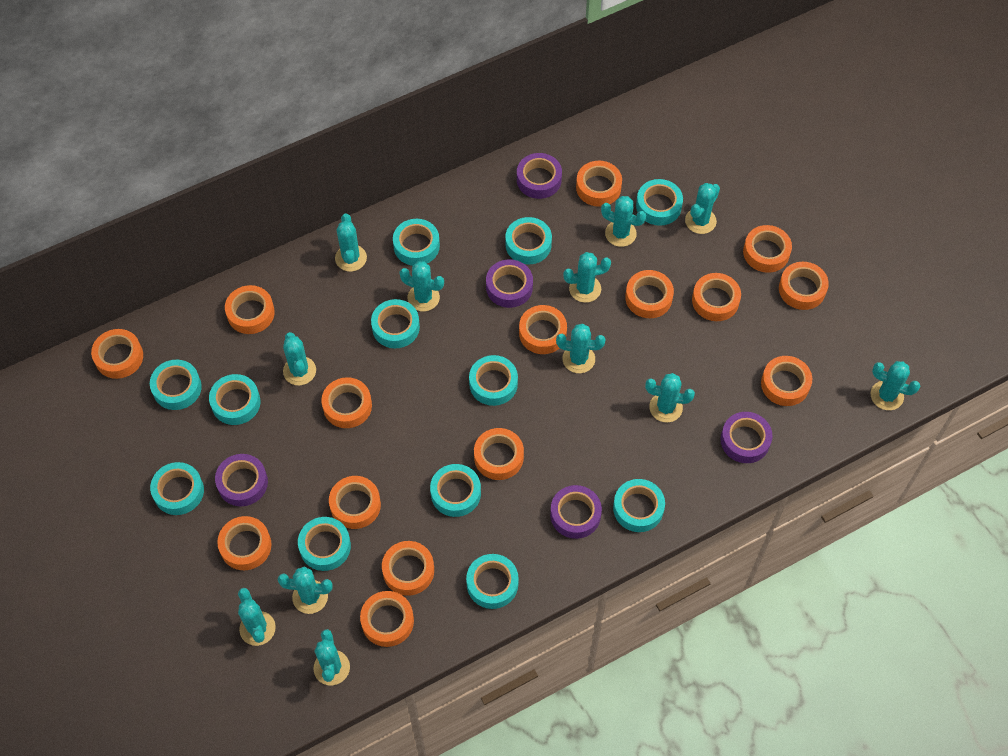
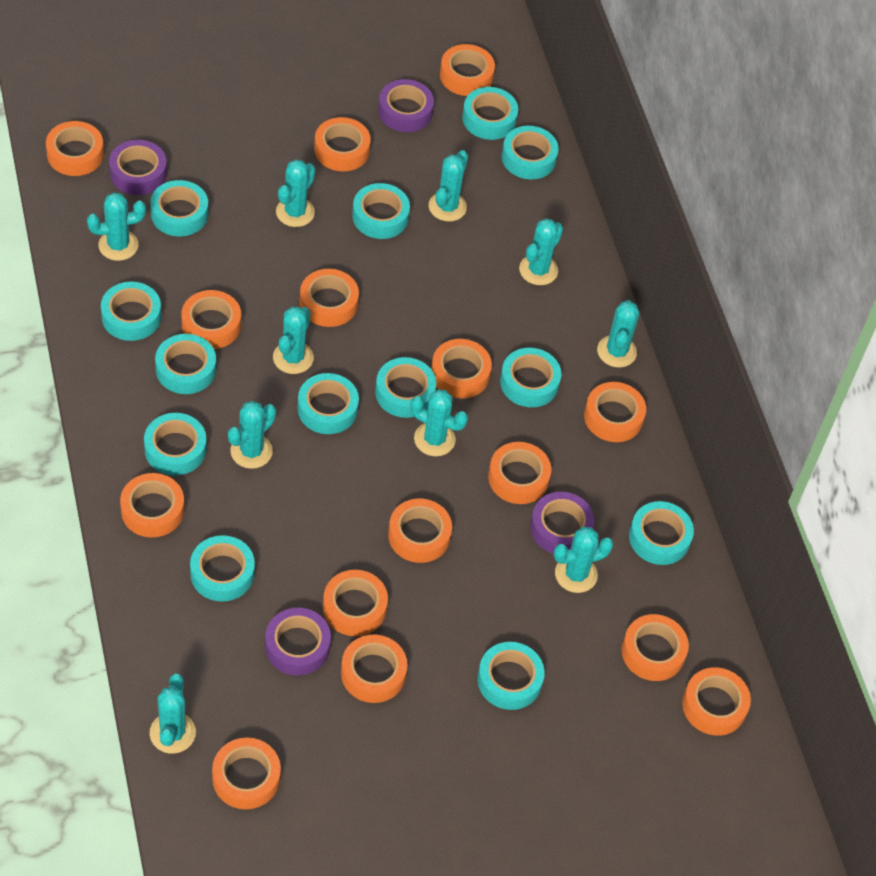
purple tape: [215,454,268,507] [486,260,533,308] [517,153,562,199] [550,485,602,539] [721,412,773,463] = 5 -> [109,140,167,195] [265,608,331,675] [378,79,434,132] [530,492,594,554] = 4
turquoise cactus: [238,588,276,646] [278,567,333,614] [283,332,316,385] [313,629,350,685] [335,213,367,272] [399,262,444,311] [556,324,606,373] [563,252,611,303] [601,196,646,247] [645,373,695,422] [685,183,720,234] [871,361,920,410] = 12 -> [87,192,146,261] [150,673,196,754] [228,401,276,469] [273,307,314,374] [276,159,315,227] [411,389,468,456] [429,150,468,222] [519,218,563,285] [554,527,613,593] [597,300,639,368] = 10
turquoise tape: [150,360,202,410] [150,462,204,515] [209,374,261,425] [298,517,351,571] [371,299,420,348] [393,219,440,266] [430,464,481,517] [466,554,519,609] [469,355,518,406] [505,217,552,264] [613,479,665,532] [636,179,683,226] = 12 -> [101,282,161,341] [144,413,207,475] [150,180,208,236] [155,334,216,394] [190,535,255,602] [298,373,359,434] [352,183,410,239] [375,357,437,418] [462,87,518,140] [477,642,545,710] [500,348,561,407] [502,126,559,179] [629,501,694,565] = 13

